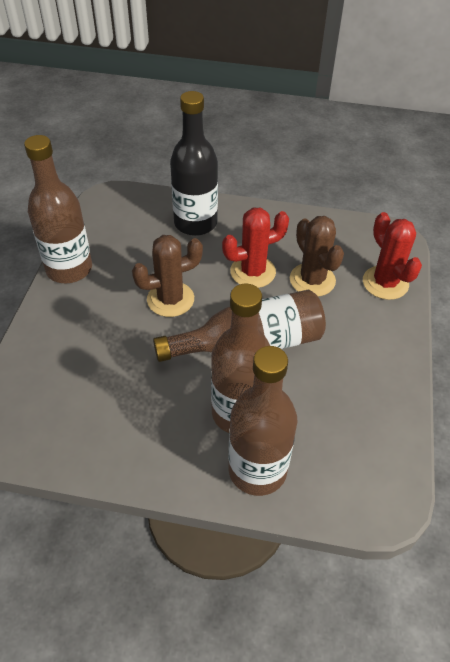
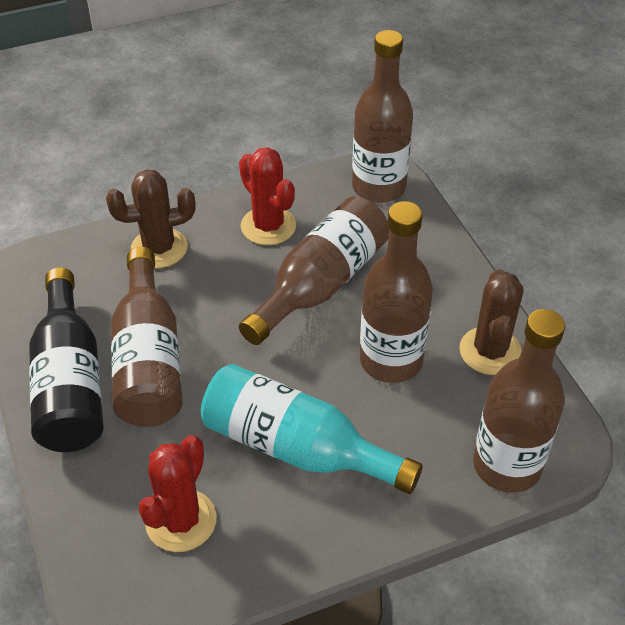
brown bottle: [24,135,92,283] [153,289,326,362] [211,284,270,433] [228,346,297,496] = 4 -> [111,247,182,427] [239,196,389,345] [352,30,413,203] [360,201,433,383] [473,309,565,493] = 5
turquoise bottle: none = 0 -> [201,364,423,494] = 1

